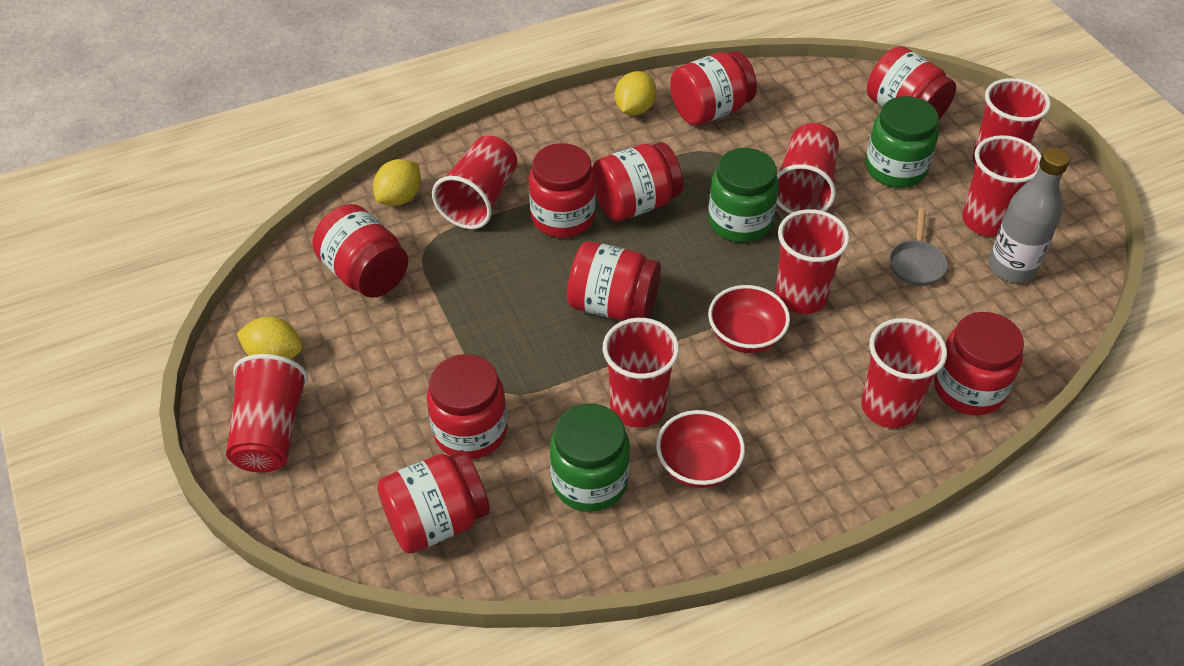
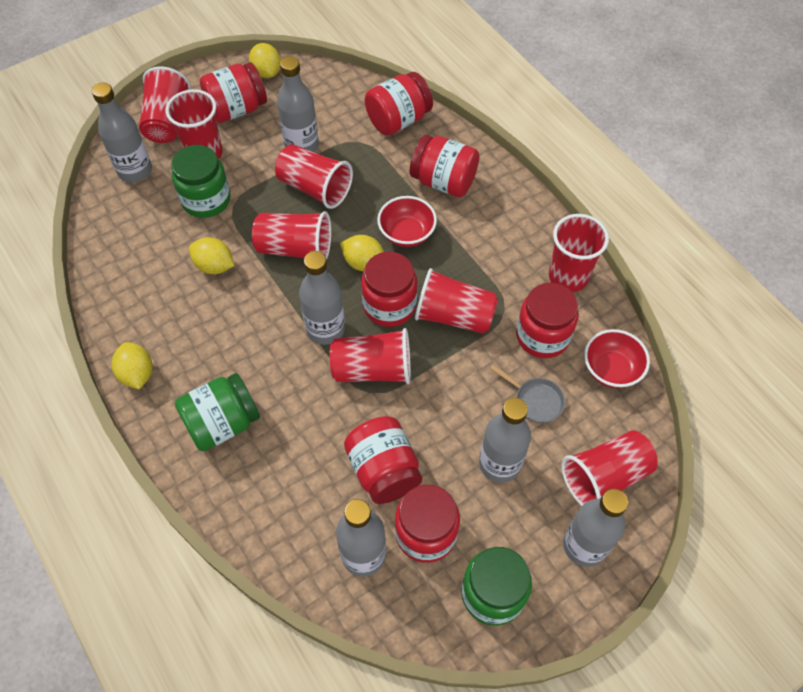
grey bottle: [989,147,1070,283] = 1 -> [92,83,152,182] [277,56,319,152] [299,251,345,345] [336,499,386,576] [479,398,531,483] [563,489,628,567] = 6
red jar: [312,204,408,298] [377,450,490,554] [427,354,507,460] [529,143,596,238] [567,241,661,321] [592,142,683,222] [670,51,757,126] [867,46,956,119] [934,312,1024,415] = 9 -> [200,62,267,123] [344,416,422,504] [361,252,417,327] [365,72,433,135] [395,485,460,563] [410,135,479,197] [516,283,578,358] = 7
yellow lemon: [236,316,303,359] [373,159,421,206] [615,71,656,115] = 3 -> [112,342,152,389] [189,237,234,274] [249,43,281,78] [340,235,384,272] = 4

